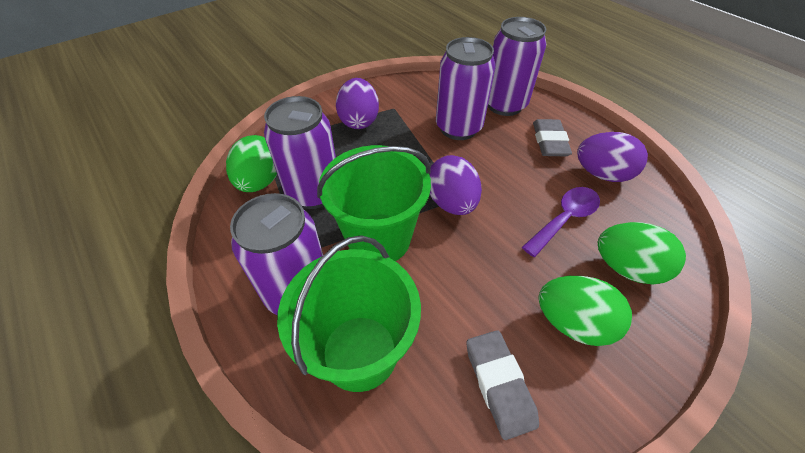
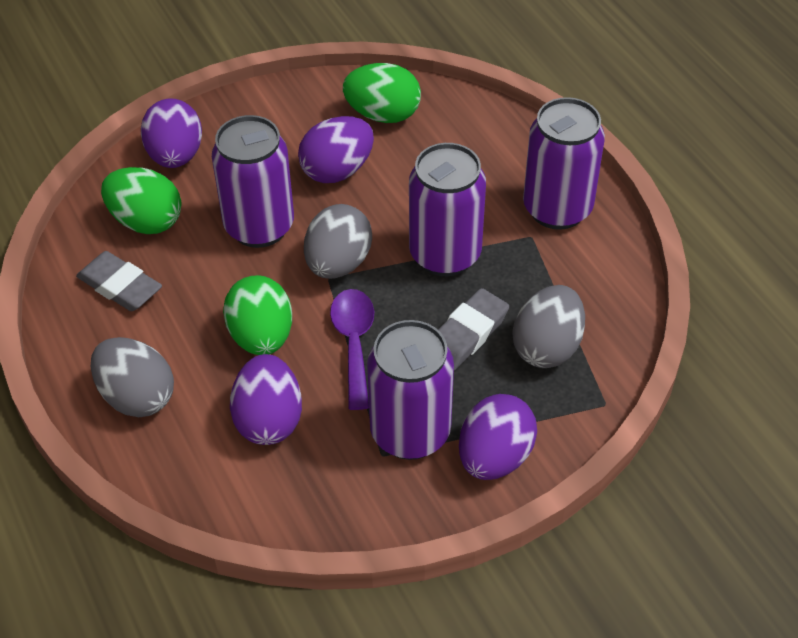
green bucket: [277,235,421,392] [317,145,431,261] = 2 -> none = 0
grey egg: none = 0 -> [91,337,174,417] [304,204,372,279] [512,285,585,368] = 3
purple egg: [336,78,379,129] [430,155,482,215] [577,132,648,182] = 3 -> [141,98,202,168] [230,354,302,445] [298,116,374,183] [459,394,537,480] = 4

